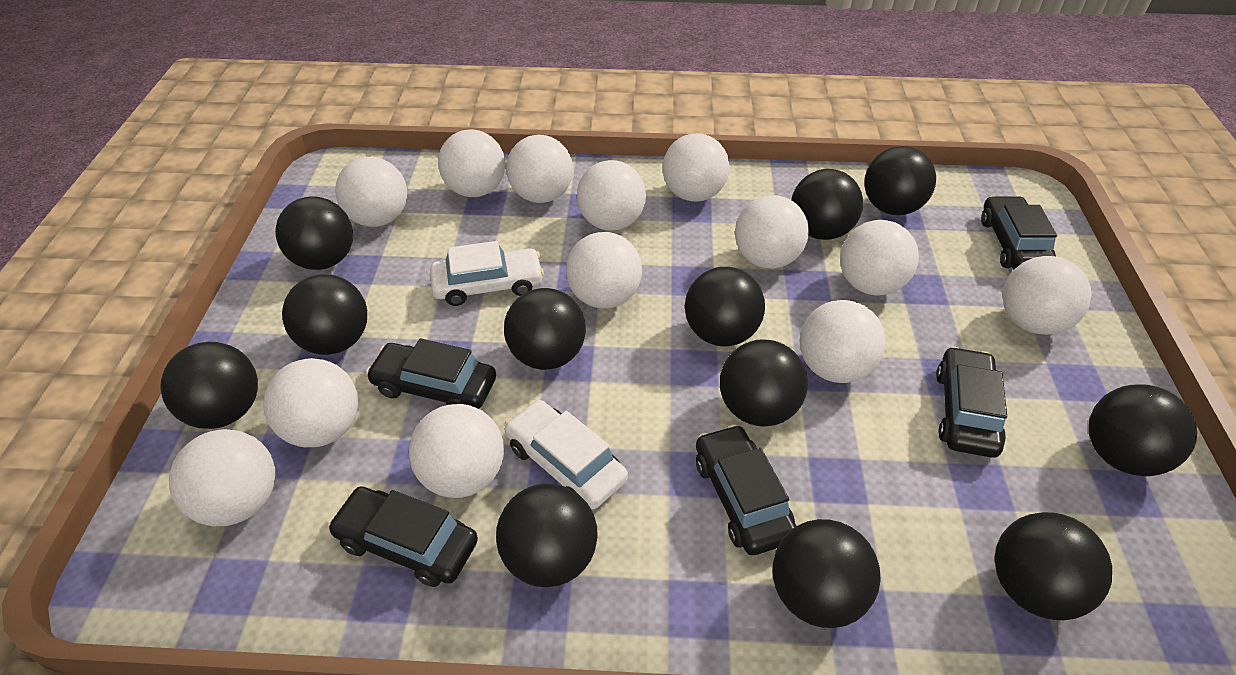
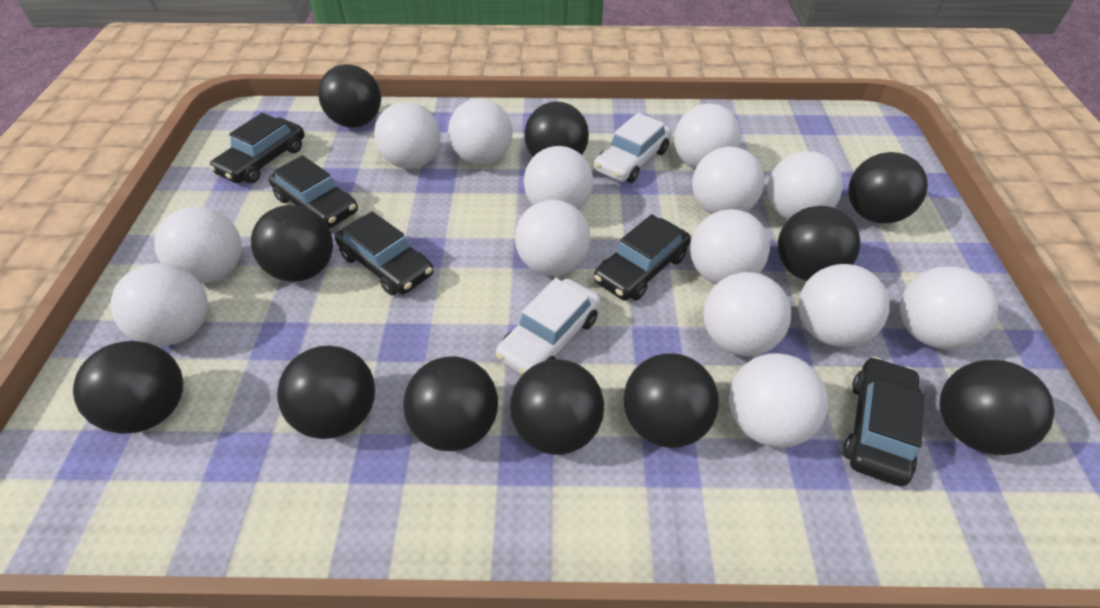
black ball: [160,342,258,429] [275,196,353,270] [282,274,367,355] [496,483,598,587] [504,288,586,370] [685,267,765,346] [720,339,808,427] [773,519,881,628] [791,169,863,240] [865,146,936,215] [994,512,1112,620] [1089,384,1197,476] = 12 -> [73,341,183,434] [251,205,333,282] [277,346,375,439] [318,64,381,128] [403,356,498,451] [510,359,604,455] [524,102,589,157] [624,353,719,448] [778,206,860,281] [848,152,928,223] [940,360,1055,455] = 11
white ball: [169,429,275,526] [263,358,358,447] [335,157,407,227] [409,404,504,498] [438,130,505,197] [506,135,573,203] [566,232,642,309] [577,160,646,231] [663,133,730,202] [735,195,809,268] [799,300,885,383] [840,220,919,295] [1002,256,1092,335] = 13 -> [110,263,207,346] [154,207,242,284] [374,102,440,169] [448,99,512,165] [515,200,591,276] [524,146,593,210] [674,104,741,169] [690,209,770,284] [692,147,764,214] [703,272,791,356] [729,353,828,448] [767,151,843,219] [798,264,889,347] [900,266,998,350] = 14

